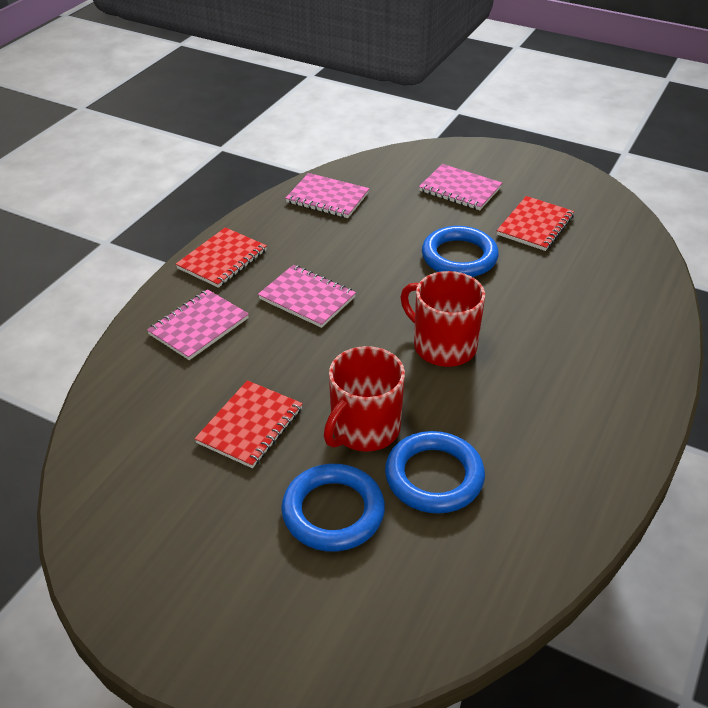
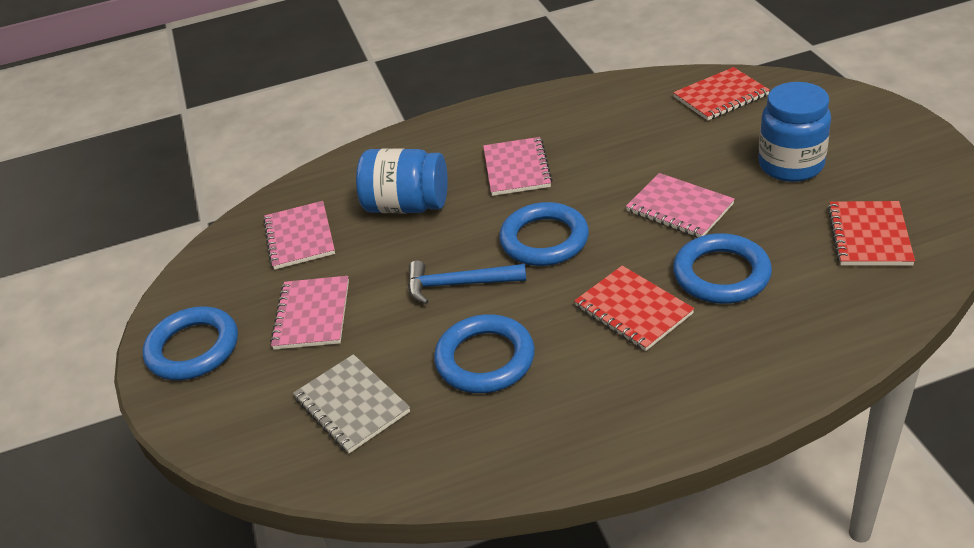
blue hammer: none = 0 -> [408,260,526,304] = 1
blue jar: none = 0 -> [356,148,448,213] [758,82,831,182] = 2
blue ring: [281,464,385,552] [385,431,485,514] [422,226,499,277] = 3 -> [142,306,238,380] [434,314,535,393] [499,202,589,266] [673,233,772,304] = 4
grey notebook: none = 0 -> [293,354,410,453] = 1
red mug: [324,346,405,452] [401,271,485,367] = 2 -> none = 0

